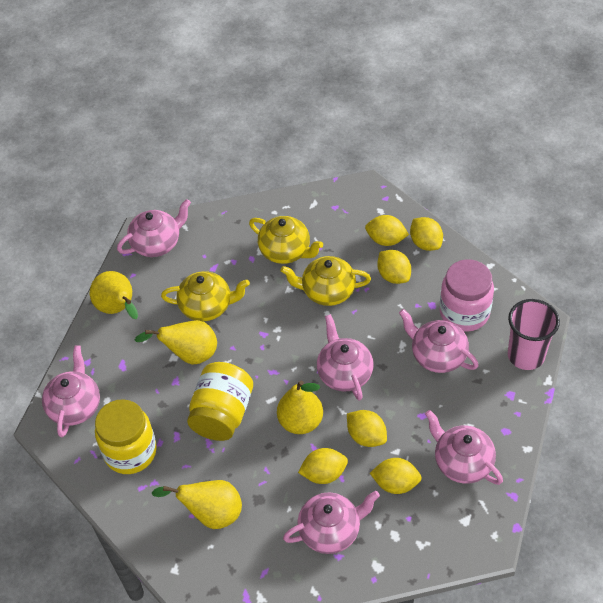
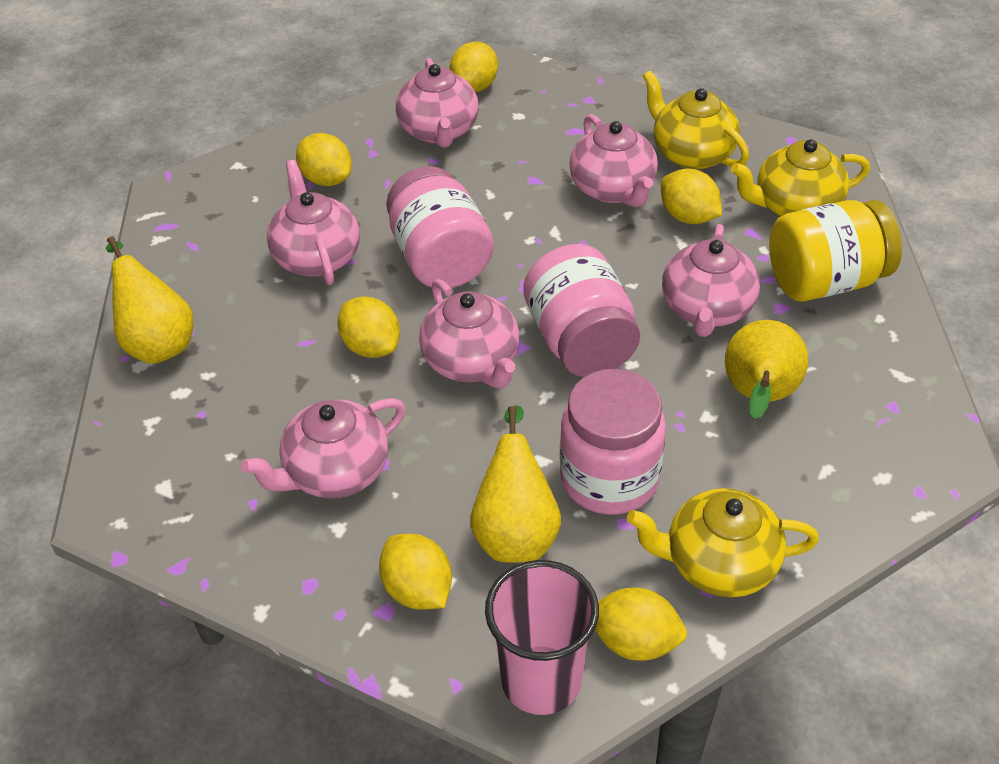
pink jar: [440,259,494,332] = 1 -> [386,166,494,288] [523,244,640,377] [559,369,666,515] = 3
yellow jar: [95,399,157,474] [187,362,253,441] = 2 -> [769,200,902,302] = 1
yellow pear: [90,271,138,319] [135,320,217,365] [152,480,242,529] [277,381,323,434] = 4 -> [106,236,194,364] [470,405,561,563] [725,320,808,419] = 3

